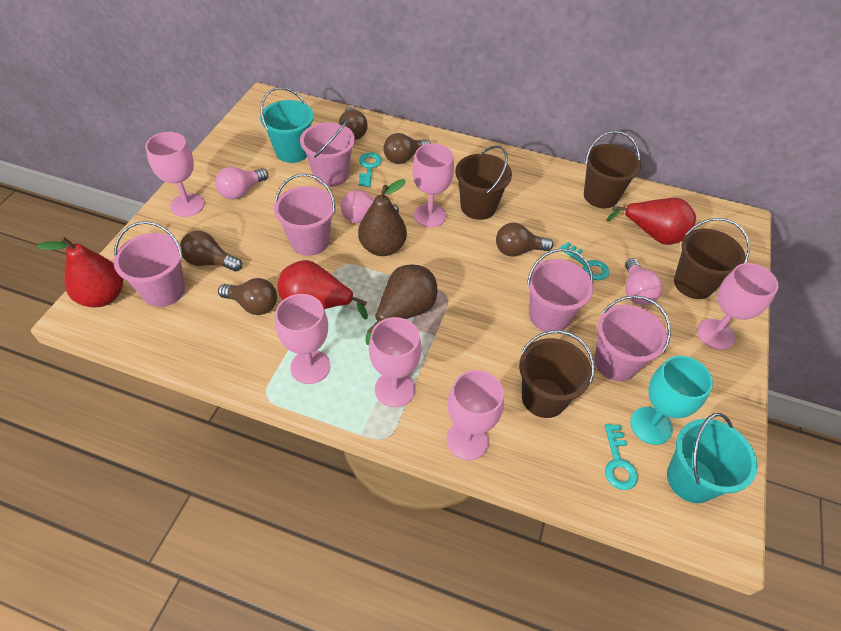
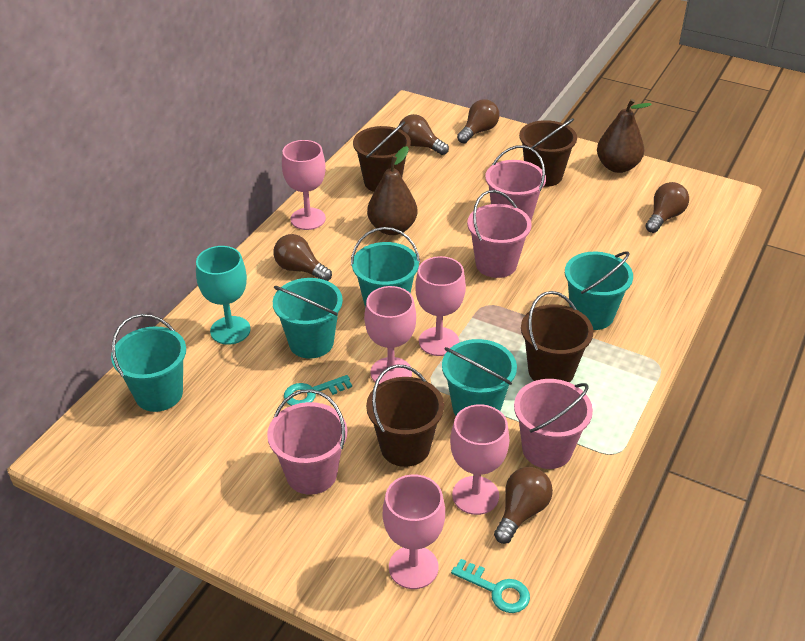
pink bucket: [114,221,185,307] [274,174,335,256] [300,118,355,187] [527,248,594,332] [594,295,671,381] = 5 -> [267,389,347,495] [467,190,532,278] [485,145,546,220] [514,379,593,469] = 4
pink goblet: [145,132,204,217] [275,294,330,384] [369,317,422,407] [412,143,454,227] [446,370,504,460] [697,263,779,350] = 6 -> [282,140,326,230] [364,286,416,385] [383,474,445,589] [415,256,466,356] [450,404,509,515] = 5
pink light bulb: [215,167,268,199] [341,190,399,223] [625,258,663,305] = 3 -> none = 0
red pear: [37,236,123,307] [277,260,368,320] [607,198,696,245] = 3 -> none = 0
turquoise bucket: [260,87,314,163] [667,413,758,503] = 2 -> [111,314,186,412] [273,278,343,359] [351,227,420,307] [442,339,517,416] [565,251,633,330] = 5
turquoise key: [359,152,382,187] [559,242,609,280] [605,424,638,490] = 3 -> [284,375,352,406] [451,559,530,613] = 2

